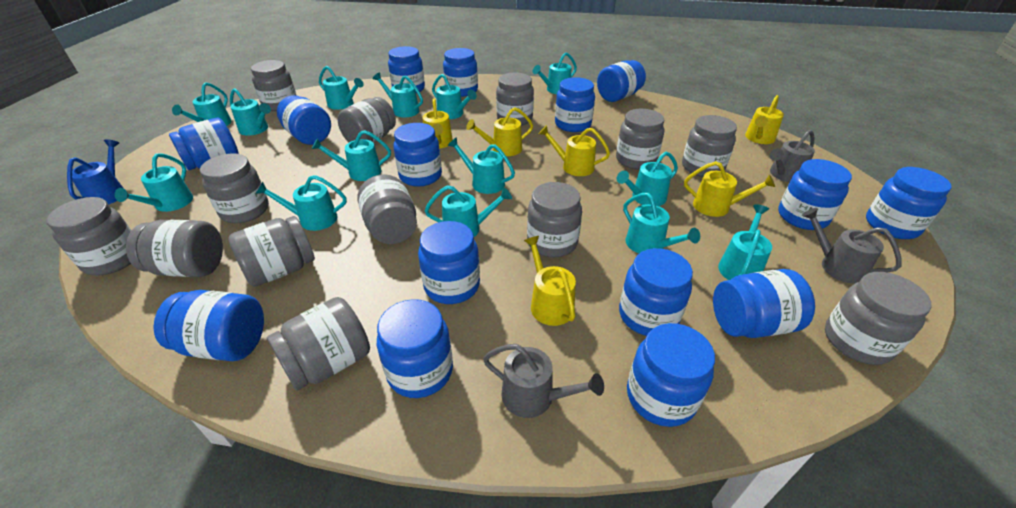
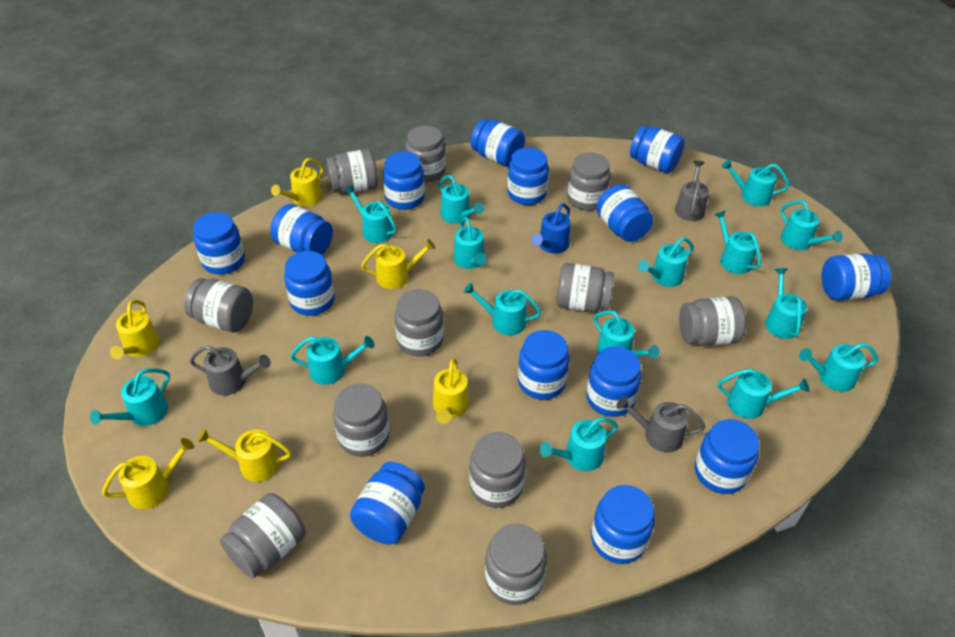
blue jar: [153,290,264,361] [169,118,239,170] [277,95,331,145] [377,299,453,398] [388,46,425,94] [394,123,442,187] [418,221,480,304] [443,48,478,97] [555,77,595,132] [597,60,646,102] [619,248,693,336] [627,323,715,427] [713,269,815,338] [778,159,852,230] [866,167,952,239] = 15 -> [193,212,245,274] [271,204,333,255] [284,251,335,316] [350,462,425,544] [383,152,425,210] [471,119,525,167] [507,147,549,205] [518,330,570,400] [586,346,642,417] [591,485,655,564] [596,184,653,242] [630,126,685,173] [695,419,759,494] [822,253,891,301] = 14
grey jar: [47,197,131,275] [126,220,223,277] [200,153,269,223] [228,216,315,287] [251,60,297,111] [267,297,370,390] [338,97,396,142] [357,174,417,244] [496,73,534,126] [527,182,582,257] [616,109,664,170] [682,115,737,177] [825,272,931,365] = 13 -> [184,278,253,332] [220,493,306,578] [326,149,378,193] [333,384,389,457] [395,289,444,356] [406,126,446,182] [469,432,526,508] [485,524,547,605] [556,263,614,313] [567,153,611,211] [679,296,746,346] = 11
turquoise watering can: [115,153,193,212] [172,82,231,126] [230,88,271,136] [256,175,347,231] [312,130,391,181] [319,66,364,110] [373,72,423,117] [425,185,512,237] [432,74,477,119] [448,137,515,194] [533,52,577,94] [617,151,678,206] [623,193,700,253] [718,205,772,280] = 14 -> [90,368,170,426] [290,336,374,385] [344,186,397,243] [439,175,484,224] [453,217,487,269] [464,283,541,335] [539,417,618,471] [594,310,659,359] [638,237,694,287] [714,210,761,274] [717,369,809,419] [722,160,790,206] [765,268,807,339] [781,200,843,250] [799,343,878,392] = 15

